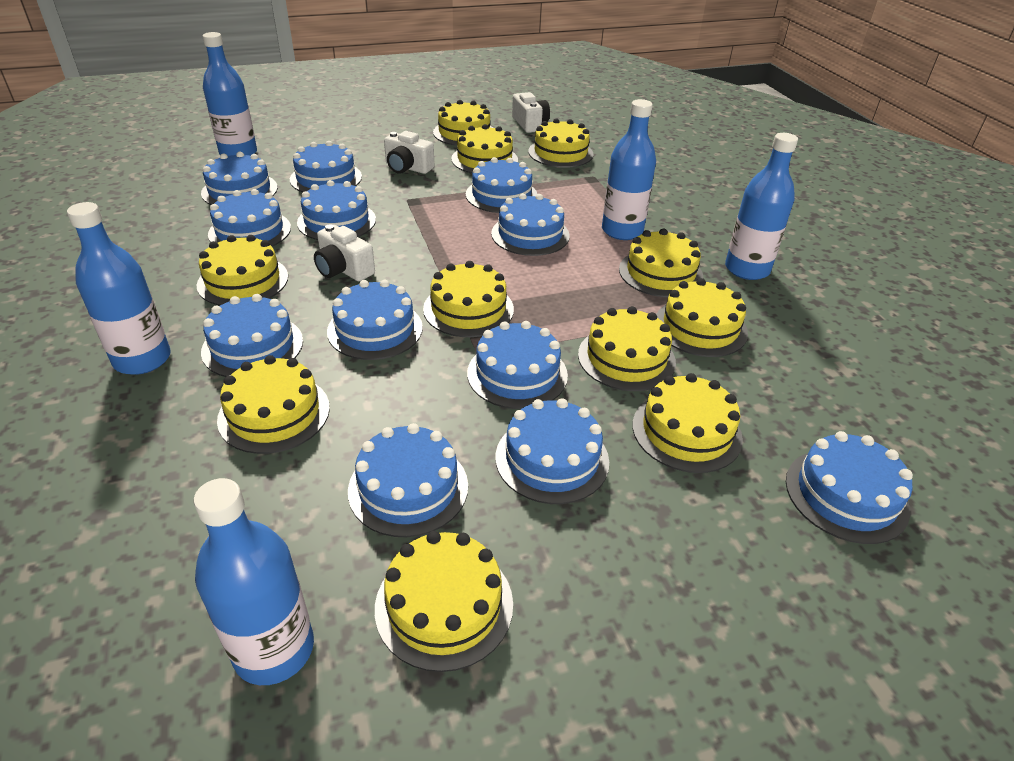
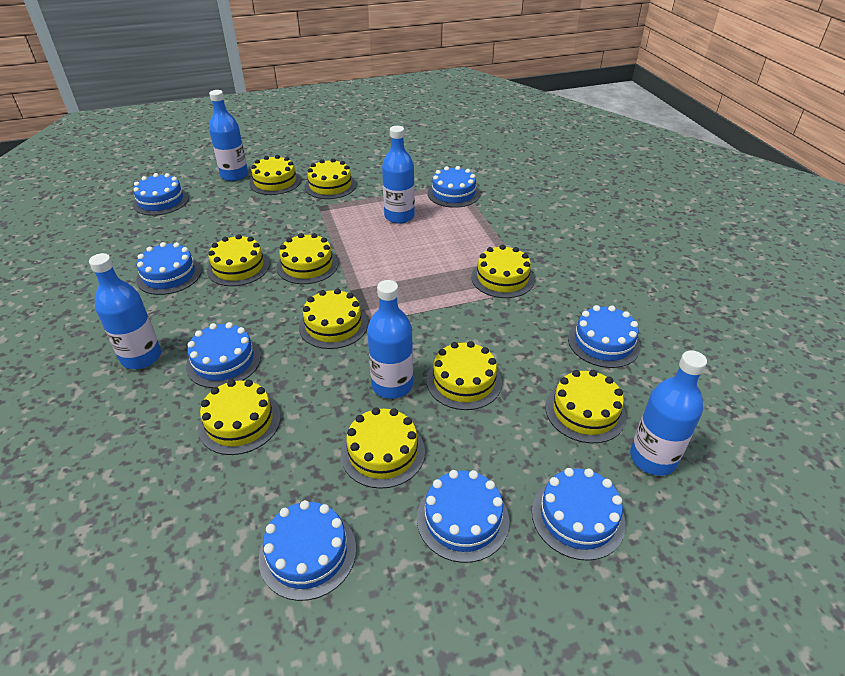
blue cake: [201,152,278,205] [201,294,303,377] [208,189,291,246] [290,141,362,192] [297,180,376,240] [327,280,423,360] [348,423,468,537] [466,157,537,213] [467,321,568,409] [491,193,570,256] [495,398,609,504] [786,431,913,544] = 12 -> [133,173,189,216] [136,242,202,295] [186,322,261,388] [259,500,356,601] [417,470,509,563] [428,166,480,208] [532,468,626,561] [568,305,641,368] = 8
white camera: [314,224,375,281] [384,131,434,174] [512,92,550,133] = 3 -> none = 0
yellow cake: [197,235,288,306] [217,355,330,454] [375,531,513,672] [423,261,514,337] [433,100,493,146] [451,124,518,173] [528,118,593,168] [578,306,676,391] [619,229,703,297] [633,373,743,473] [656,278,748,357] = 11 -> [198,380,281,455] [207,234,270,286] [249,155,301,195] [276,233,338,284] [299,288,368,349] [305,158,356,199] [341,407,425,489] [426,341,502,410] [471,245,534,298] [546,370,626,443] = 10

